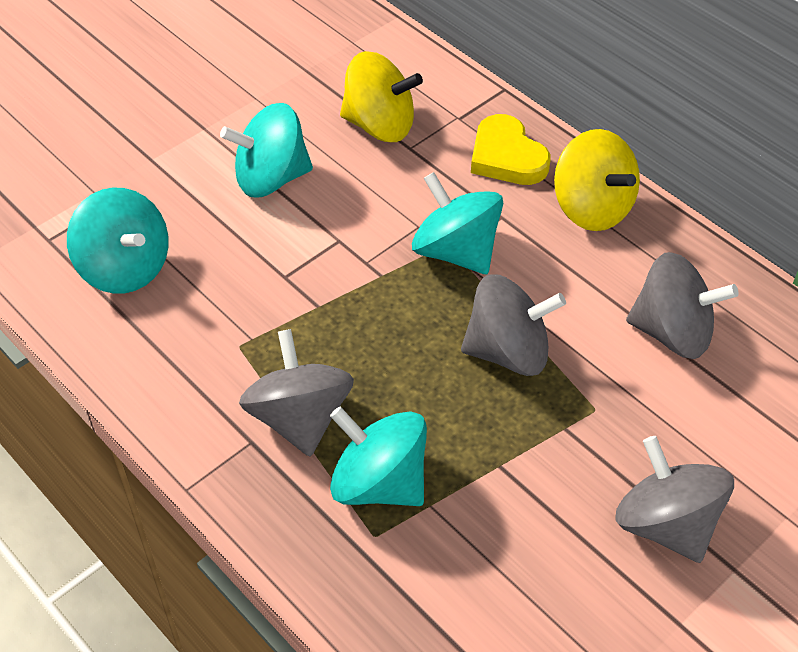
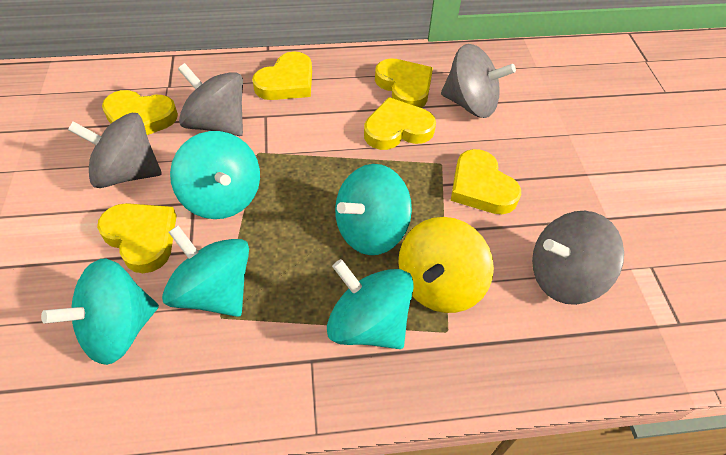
turquoise spinning top: [67,187,168,294] [220,103,313,198] [330,407,427,506] [412,172,503,274] = 4 -> [41,259,159,365] [162,225,249,317] [170,131,260,219] [327,259,414,349] [335,164,412,255] = 5
yellow heart: [471,114,550,185] = 1 -> [97,203,177,273] [102,90,178,135] [252,52,312,100] [364,97,436,150] [375,58,433,108] [451,149,521,214] = 6
yellow spinning top: [340,51,423,142] [554,129,640,231] = 2 -> [398,217,494,313] = 1

